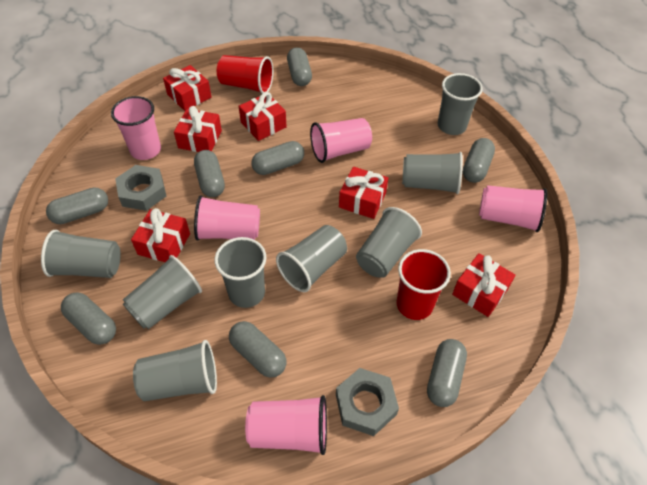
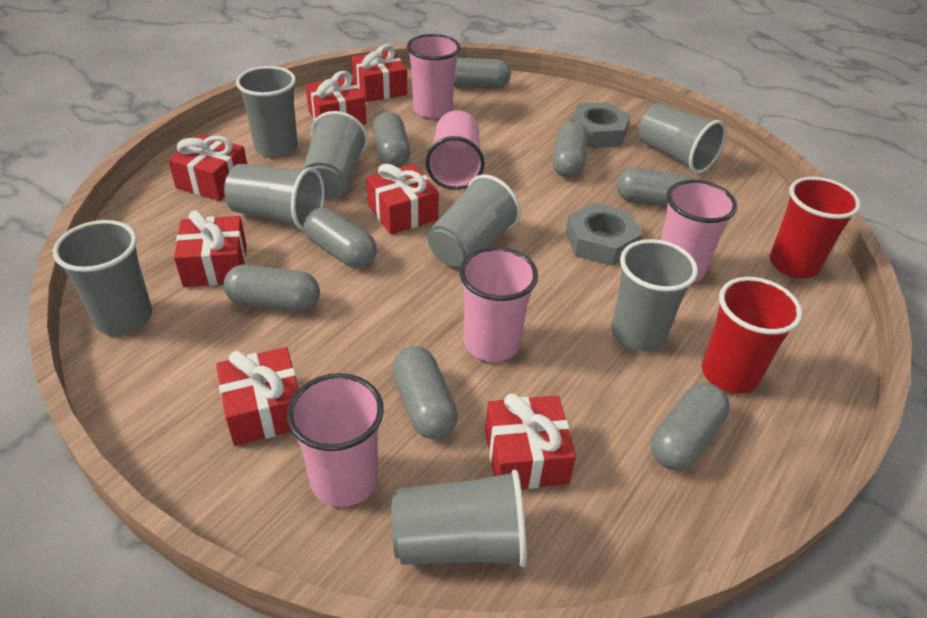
red gift: [131,208,190,262] [163,65,211,111] [174,106,222,152] [239,92,287,141] [339,167,388,219] [452,253,515,317] = 6 -> [168,134,247,201] [174,210,247,287] [216,347,299,446] [306,71,366,125] [351,44,407,102] [366,164,439,234] [485,393,576,489] = 7

